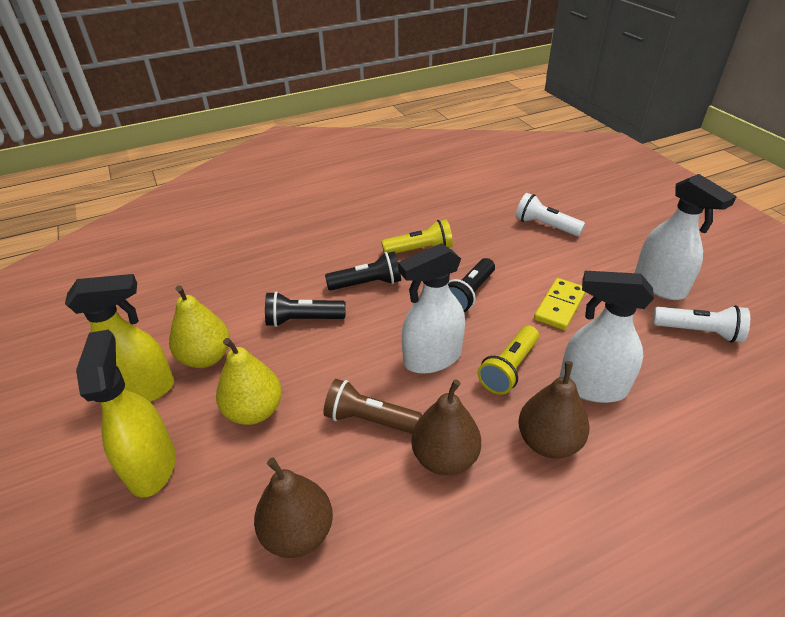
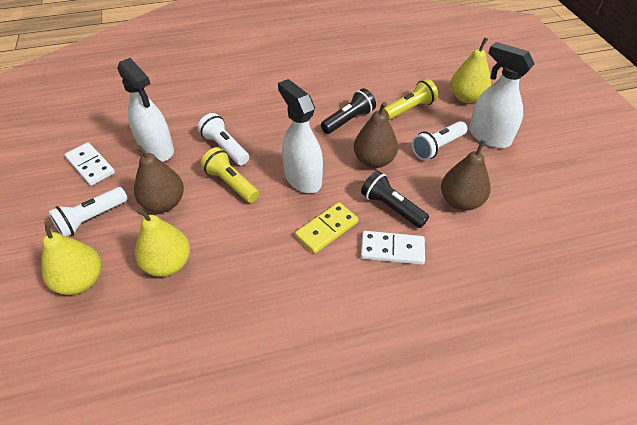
black flashlight: [265,291,346,327] [325,252,401,290] [448,258,495,312] = 3 -> [321,88,376,134] [361,170,429,228] = 2
brown flashlight: [323,379,422,434] = 1 -> none = 0
white domino: none = 0 -> [65,142,115,186] [361,231,425,265] = 2
white flashlight: [515,193,585,236] [653,305,750,343] = 2 -> [48,187,128,237] [198,113,249,165] [412,121,467,160] = 3
yellow pear: [169,285,230,368] [216,338,282,425] = 2 -> [41,221,101,295] [135,208,190,277] [451,37,491,103] = 3
yellow spray bottle: [65,274,174,402] [76,329,175,498] = 2 -> none = 0

